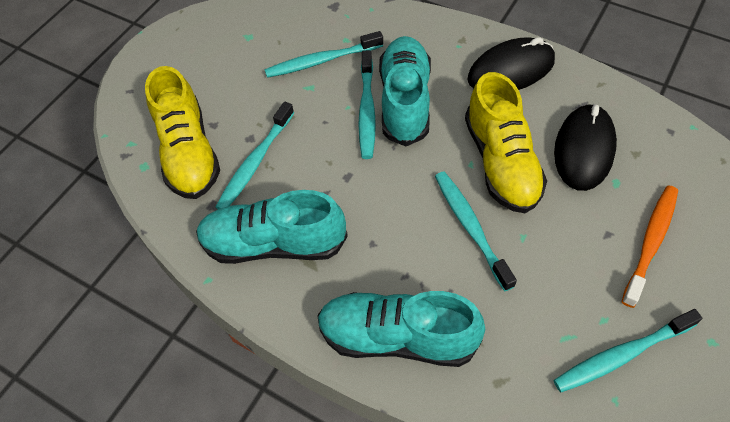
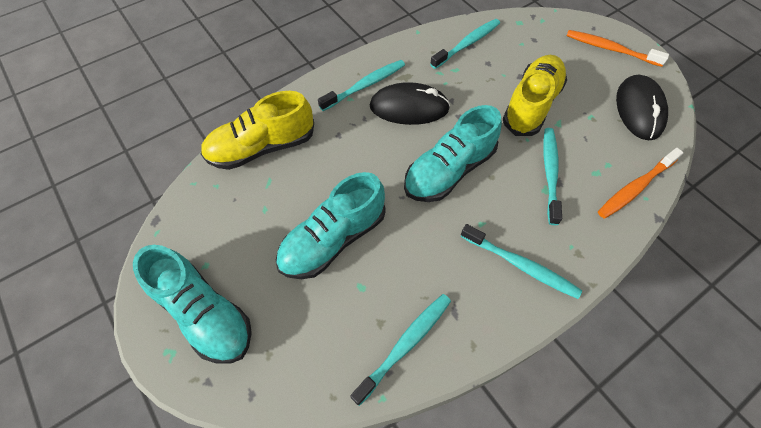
orange toothbrush: [622,185,678,308] = 1 -> [567,30,669,67] [598,148,684,219] = 2

